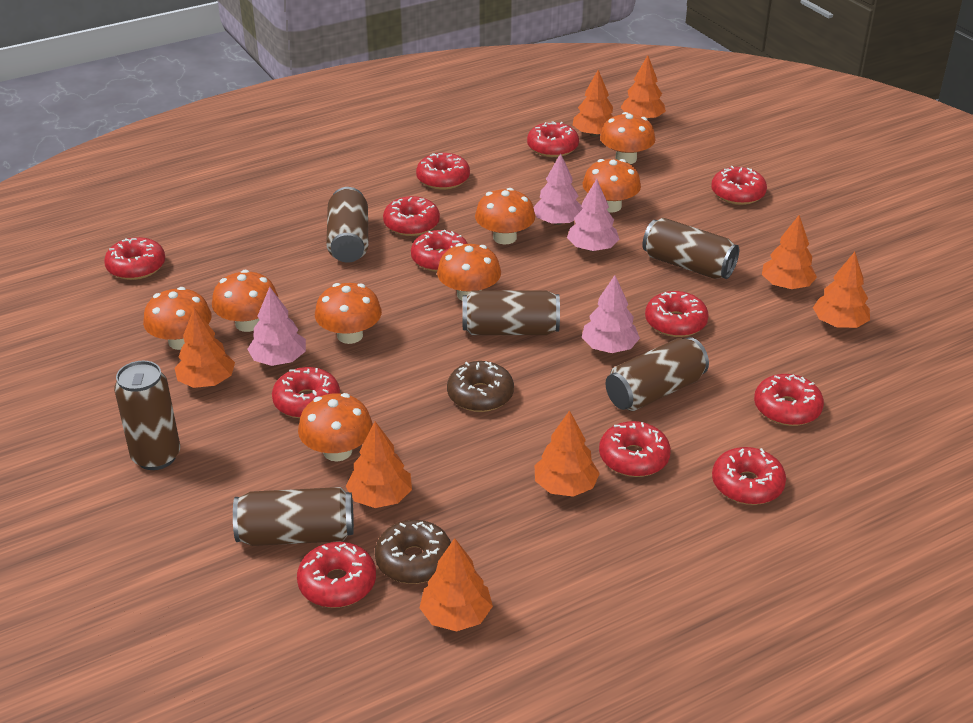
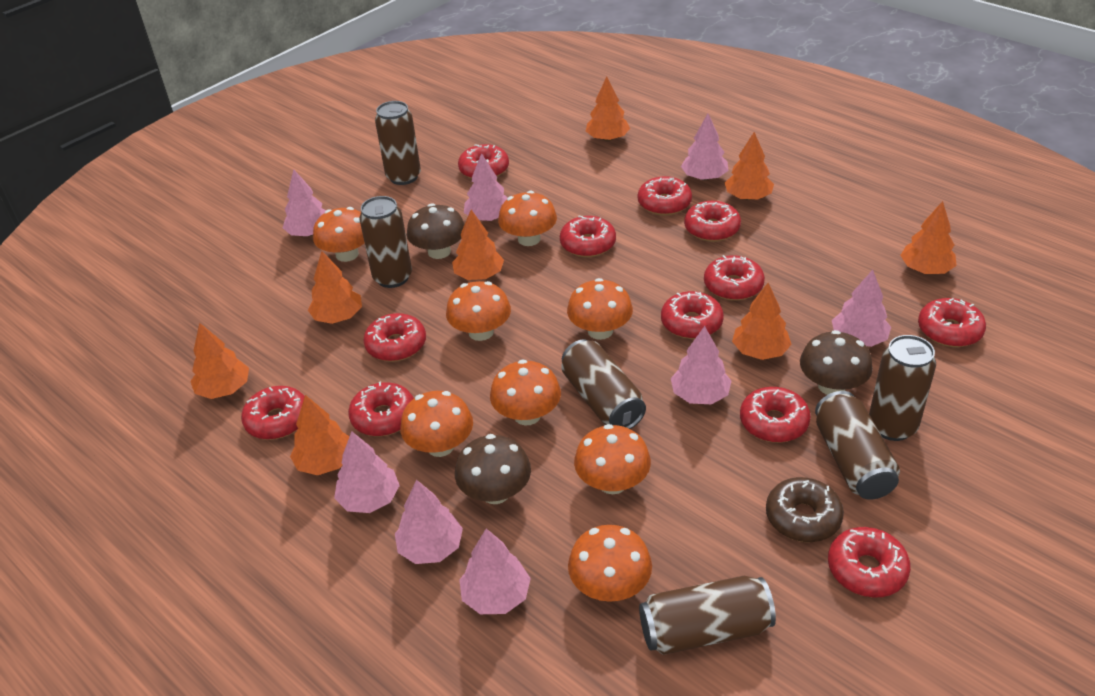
brown donut: [375,520,451,584] [447,361,514,412] = 2 -> [766,477,844,542] = 1
brown mushroom: none = 0 -> [407,203,465,259] [455,434,531,504] [800,330,873,395] = 3
pink tree: [247,287,306,366] [533,153,583,225] [567,179,620,252] [582,275,640,353] = 4 -> [283,169,326,236] [334,432,400,513] [395,480,463,564] [459,529,531,614] [464,153,507,221] [671,326,731,404] [681,114,728,180] [832,270,891,347] = 8

